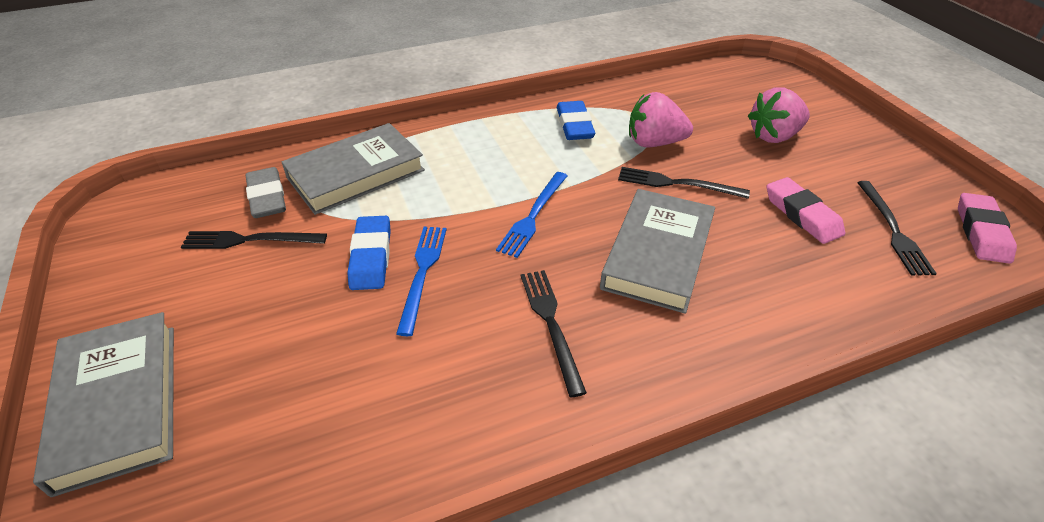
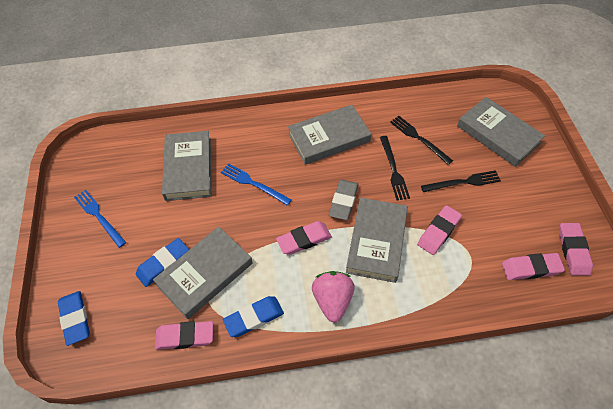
black fork: [181,231,327,249] [521,270,587,397] [618,167,750,199] [857,181,937,276] = 4 -> [380,136,410,200] [390,116,453,165] [421,170,501,192] = 3
blue eraser: [347,216,391,290] [557,101,595,140] = 2 -> [58,291,90,346] [136,238,189,287] [223,296,284,337] = 3
grey book: [33,312,174,497] [281,123,425,215] [600,189,715,314] = 3 -> [153,227,252,319] [162,131,211,201] [288,105,371,165] [346,198,408,283] [457,97,545,167] = 5
pink eraser: [767,177,845,244] [958,193,1017,264] = 2 -> [155,321,213,350] [276,221,332,255] [417,205,462,255] [502,253,565,280] [559,223,593,275] = 5
pink strawberry: [629,92,693,147] [748,87,810,143] = 2 -> [312,271,355,323] = 1

